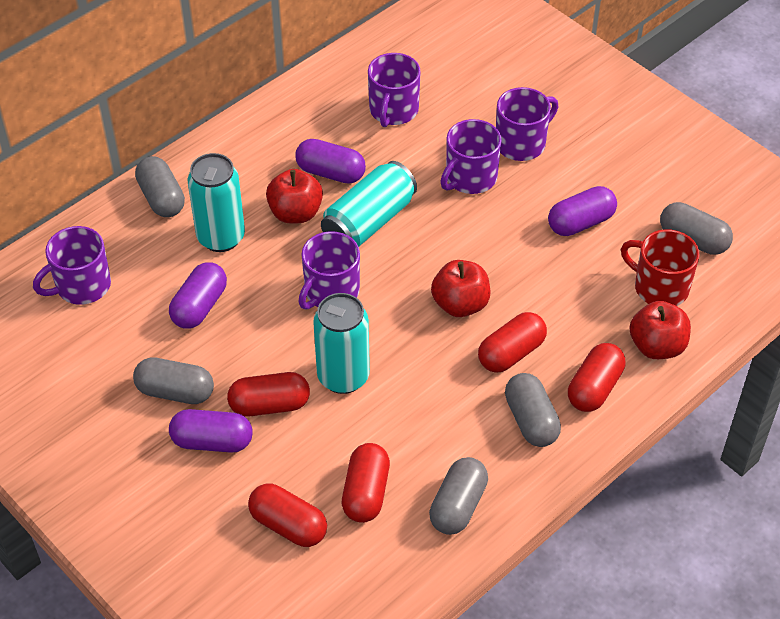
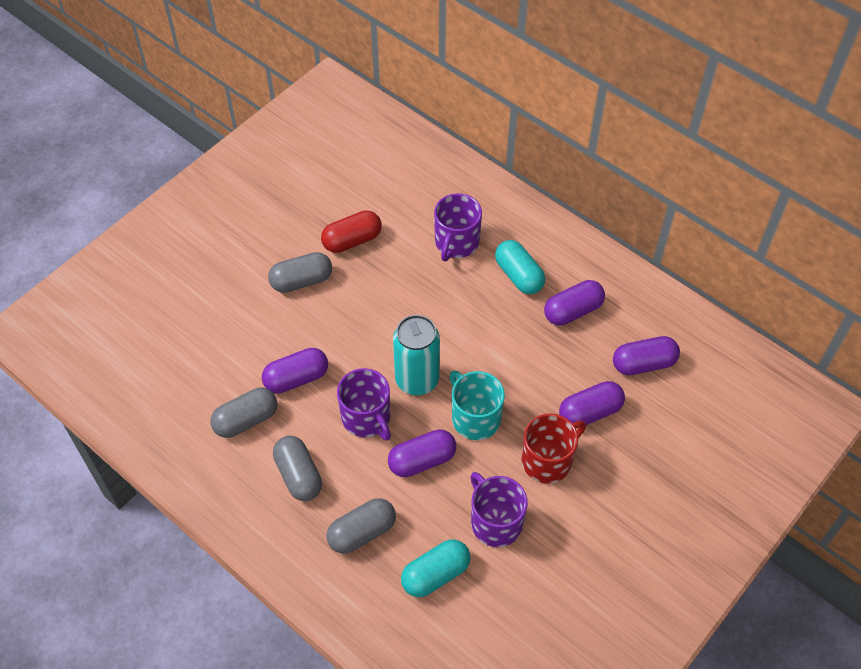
grey capsule: [133,357,214,404] [135,156,185,217] [429,457,488,535] [505,373,561,447] [660,202,733,255] = 5 -> [210,388,277,438] [268,252,332,293] [273,436,322,501] [327,498,396,554] = 4
purple capsule: [169,262,227,329] [169,409,253,453] [295,139,366,184] [548,186,617,236] = 4 -> [262,348,328,394] [388,429,456,477] [544,280,605,326] [559,381,625,425] [613,336,680,375] = 5
purple mug: [33,226,111,305] [298,231,360,310] [368,53,421,127] [440,119,502,194] [496,87,559,161] = 5 -> [337,368,391,441] [434,194,482,261] [470,472,528,547] = 3
red apple: [266,169,323,224] [431,260,490,317] [629,301,691,359] = 3 -> none = 0
red capsule: [227,372,310,417] [248,483,327,547] [342,443,390,523] [478,312,547,373] [568,343,626,412] = 5 -> [321,210,382,253] = 1
turquoise can: [188,153,245,252] [313,293,370,394] [321,161,417,247] = 3 -> [393,315,440,395] = 1
turquoise capsule: none = 0 -> [401,540,471,597] [495,240,545,294] = 2
turquoise mug: none = 0 -> [450,371,505,440] = 1

